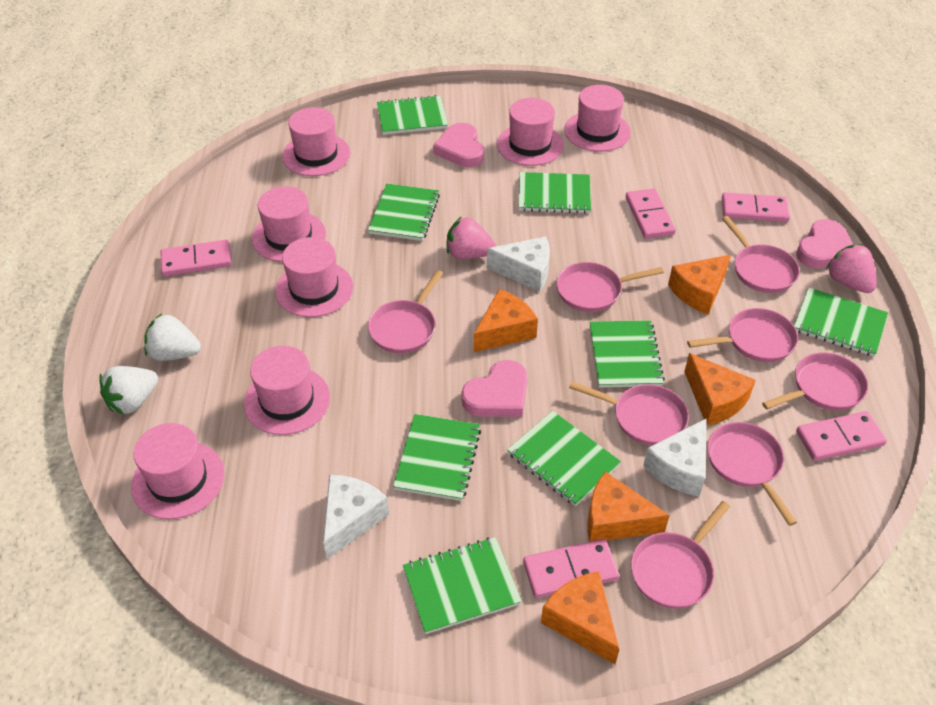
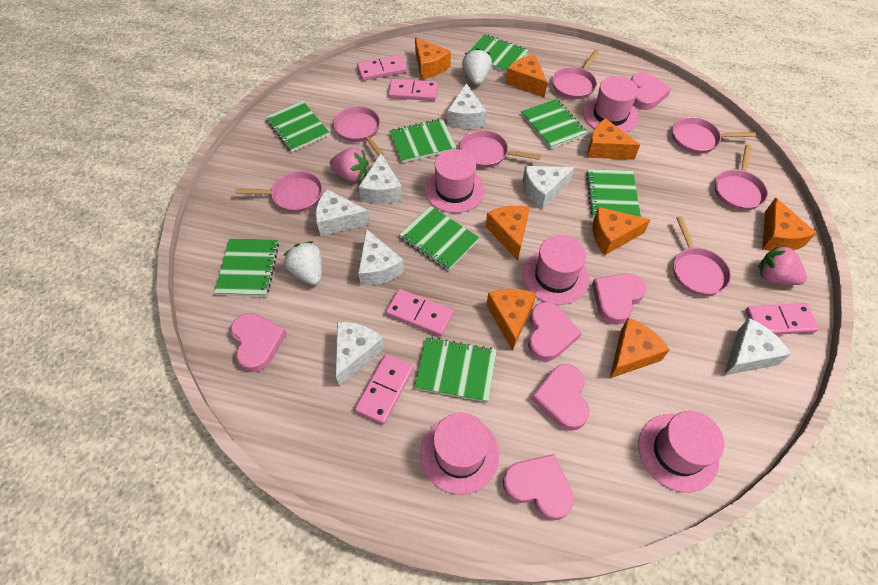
orange cheese: [474,289,538,352] [541,571,620,664] [587,471,670,542] [668,255,731,314] [684,353,756,425] = 5 -> [415,37,451,79] [486,206,530,260] [487,289,537,351] [506,55,547,97] [587,118,640,160] [593,207,651,255] [609,318,670,379] [762,197,817,251] = 8
pink hat: [131,423,225,519] [244,345,330,435] [252,186,326,262] [275,237,353,317] [282,107,350,176] [497,98,564,166] [564,85,631,152] = 7 -> [420,413,499,495] [425,149,485,213] [523,235,589,305] [583,76,638,133] [638,411,725,493] = 5
pink heart: [433,123,484,167] [461,360,528,417] [796,219,853,269] = 3 -> [231,313,287,372] [503,454,574,520] [528,302,581,361] [531,364,590,431] [592,273,646,325] [631,72,671,110] = 6
pink pan: [368,270,443,354] [557,262,664,312] [569,381,689,445] [631,501,730,609] [687,308,798,362] [707,422,797,526] [722,216,800,293] [762,352,868,411] = 8 -> [235,171,322,212] [333,106,384,156] [460,130,541,168] [552,50,599,99] [672,117,756,154] [673,216,731,296] [715,145,768,210] = 7
white cheese: [323,475,389,559] [487,236,550,292] [643,418,707,496] = 3 -> [316,189,370,236] [336,322,385,386] [358,229,404,286] [359,153,403,204] [447,83,486,129] [523,166,575,209] [724,318,791,375] = 7

